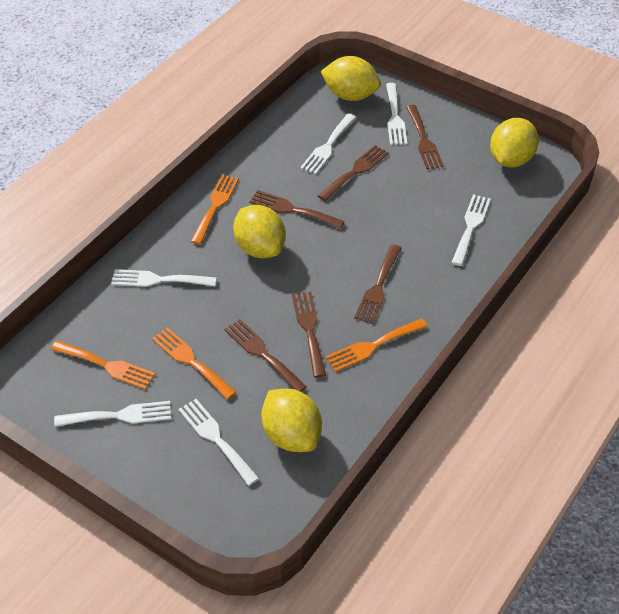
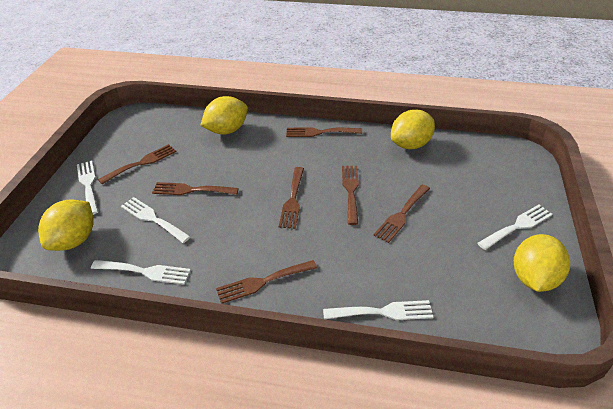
brown fork: [224,319,307,392] [249,190,345,229] [292,292,326,378] [318,145,389,201] [354,244,401,324] [406,105,444,169] = 6 -> [98,144,177,184] [152,182,239,195] [216,260,317,304] [279,167,304,229] [286,127,362,137] [342,166,359,225] [373,185,430,243] = 7
orange fork: [51,340,155,390] [152,327,236,400] [191,175,239,244] [326,318,428,372] = 4 -> none = 0
white fork: [54,401,171,427] [111,269,217,287] [178,399,259,486] [300,113,356,174] [386,83,407,145] [451,194,491,266] = 6 -> [77,161,98,215] [91,260,191,285] [121,197,191,243] [323,300,433,320] [477,205,553,250] = 5

